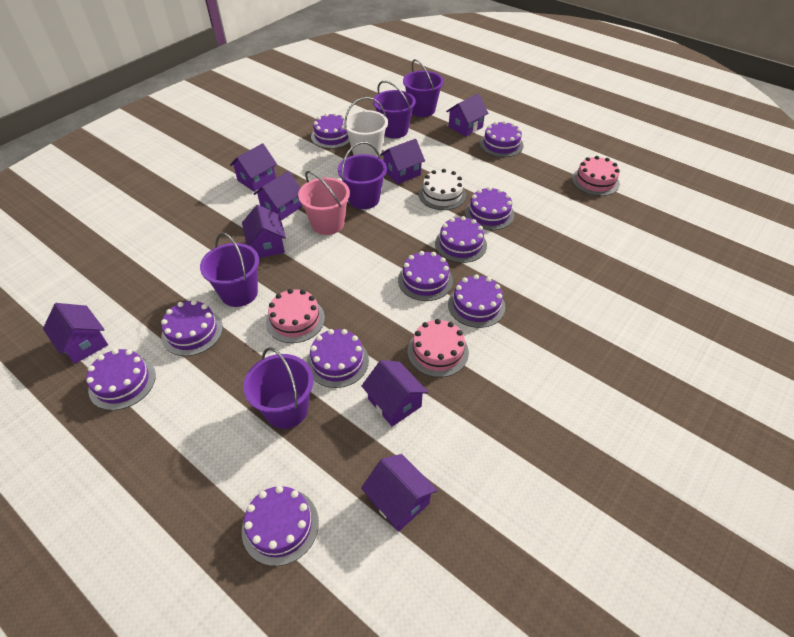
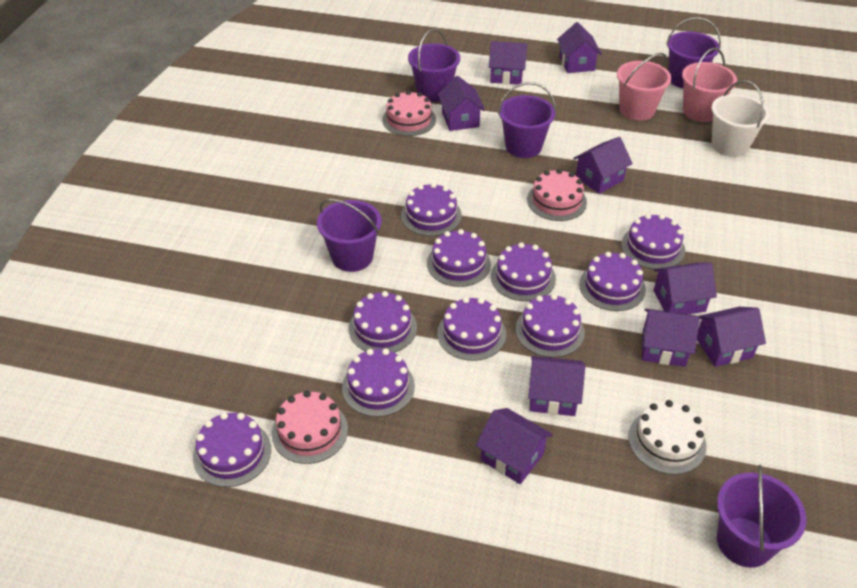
pink bucket: [298,171,350,235] = 1 -> [617,53,671,121] [682,48,737,122] = 2
purple house: [43,303,108,364] [230,143,277,192] [242,205,286,258] [254,171,302,220] [361,454,438,532] [362,360,428,427] [380,139,425,184] [446,93,488,137] = 8 -> [438,76,485,131] [476,408,553,484] [489,41,527,85] [528,356,585,416] [557,22,602,73] [573,137,633,194] [642,309,700,367] [654,263,717,314] [697,307,766,367] = 9

